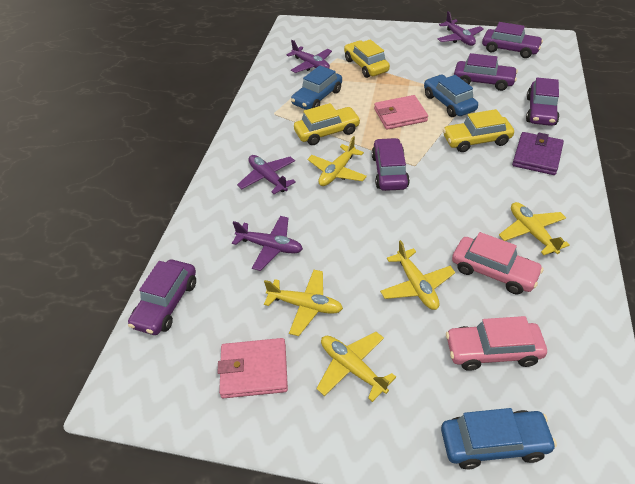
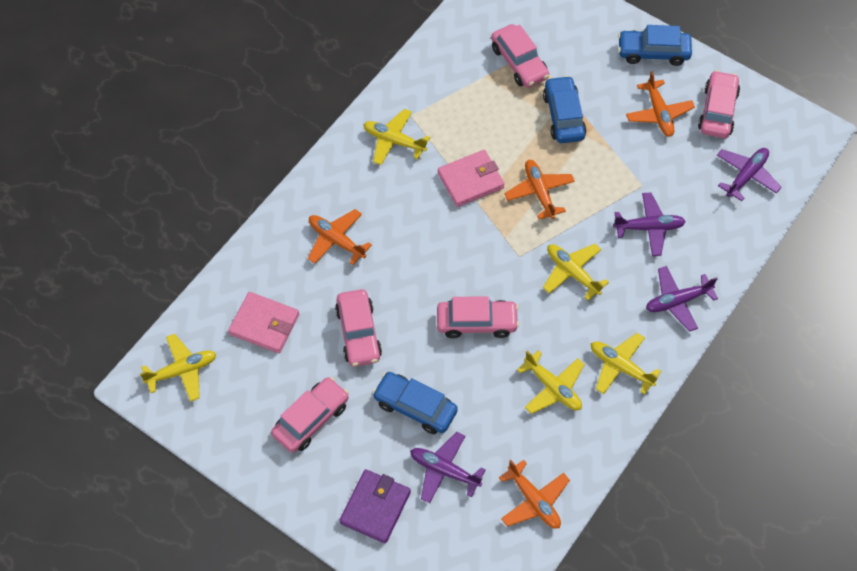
orange plane: none = 0 -> [308,209,372,265] [499,460,570,529] [504,160,575,219] [626,71,695,137] = 4
pink car: [446,316,547,371] [452,232,544,294] = 2 -> [271,377,349,453] [335,289,382,367] [437,296,519,338] [491,24,549,88] [698,70,740,138] = 5
purple car: [128,260,196,335] [372,138,410,191] [454,53,518,91] [482,22,543,58] [526,78,559,126] = 5 -> none = 0
yellow car: [294,103,361,145] [344,39,390,78] [443,109,514,152] = 3 -> none = 0

